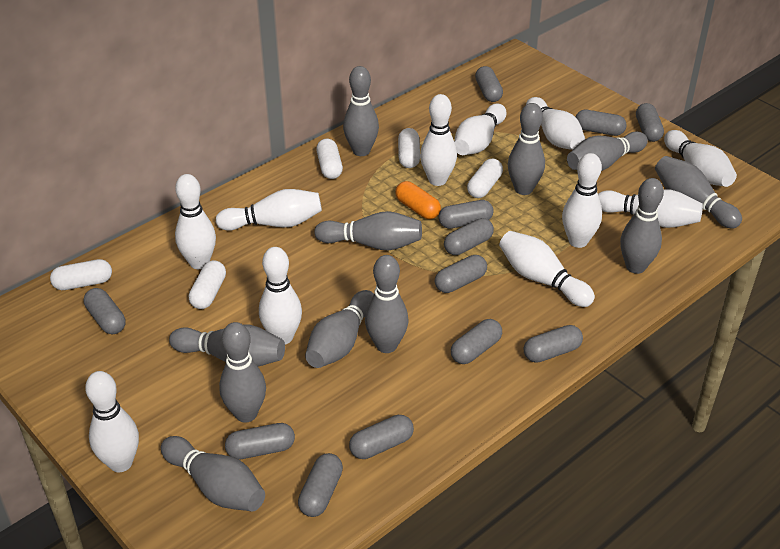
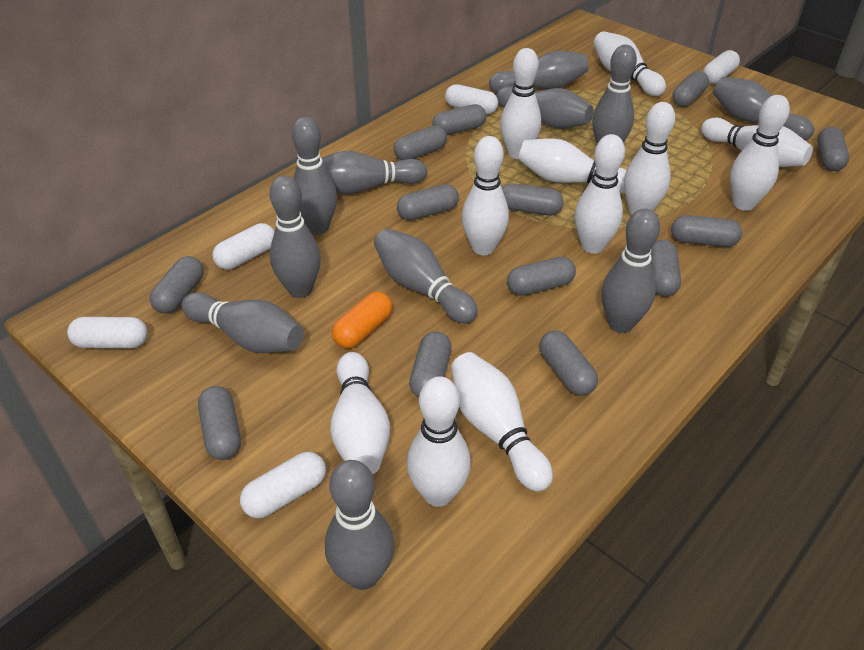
grey capsule: [84,288,126,334] [225,423,295,459] [298,453,343,517] [349,415,414,459] [435,255,487,293] [438,200,494,229] [444,218,494,255] [451,319,502,364] [475,66,503,102] [524,325,583,363] [576,110,626,136] [636,103,664,142] = 12 -> [150,256,204,314] [198,386,241,460] [394,125,447,161] [397,184,459,221] [409,332,451,398] [432,104,486,135] [502,183,564,215] [507,257,576,296] [539,331,598,395] [651,240,681,296] [671,215,742,247] [672,71,709,107] [817,127,849,171] = 13

